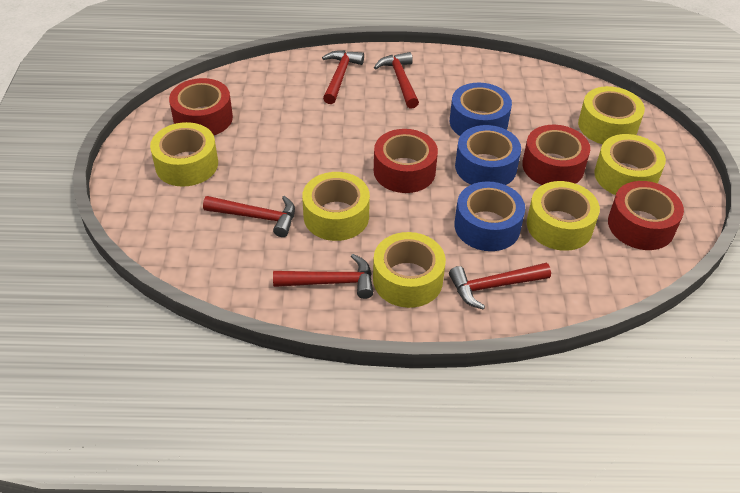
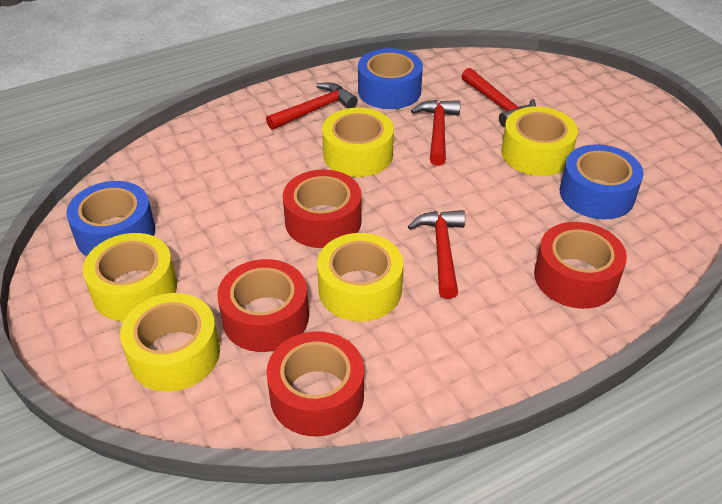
red hammer: [203,196,295,237] [273,254,373,299] [322,50,364,104] [374,52,419,109] [449,263,551,310] = 5 -> [266,82,358,130] [408,210,465,299] [411,100,461,166] [461,68,536,127] = 4
yellow tape: [150,122,218,187] [302,172,370,241] [373,232,446,308] [527,181,600,251] [578,86,645,144] [594,134,666,195] = 6 -> [83,233,177,321] [120,293,220,391] [317,233,403,321] [322,108,394,177] [501,107,578,176] = 5

